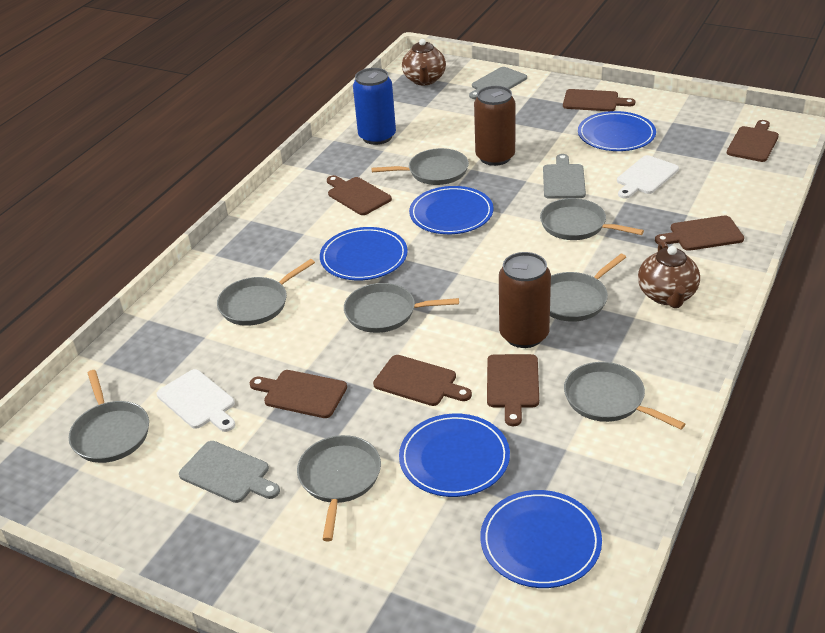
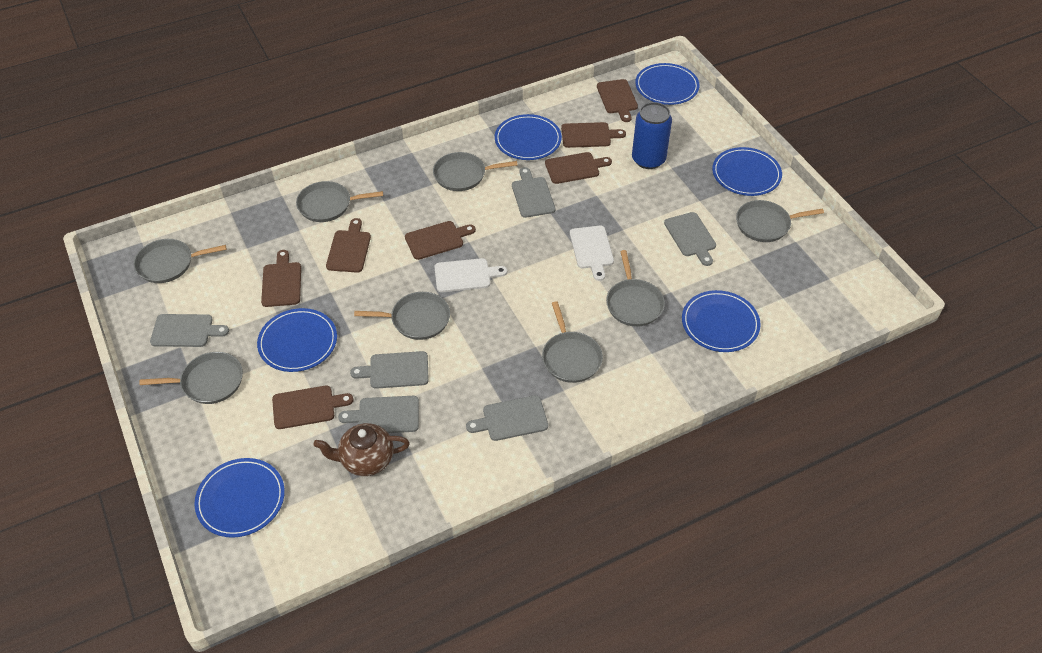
blue plate: [320,227,408,280] [399,414,510,497] [409,186,494,234] [480,490,602,588] [578,111,656,151] = 5 -> [194,458,285,538] [257,308,337,372] [495,114,562,160] [635,63,700,105] [682,290,761,352] [712,147,782,196] = 6
brown can: [474,86,515,166] [499,252,551,348] = 2 -> none = 0
brown teapot: [402,39,446,85] [638,241,700,308] = 2 -> [313,423,410,476] = 1
grey cutting board: [179,441,280,503] [469,67,527,99] [543,154,586,199] = 3 -> [150,314,229,347] [338,396,419,433] [350,351,429,389] [466,395,548,441] [512,167,555,218] [664,212,716,266] = 6

